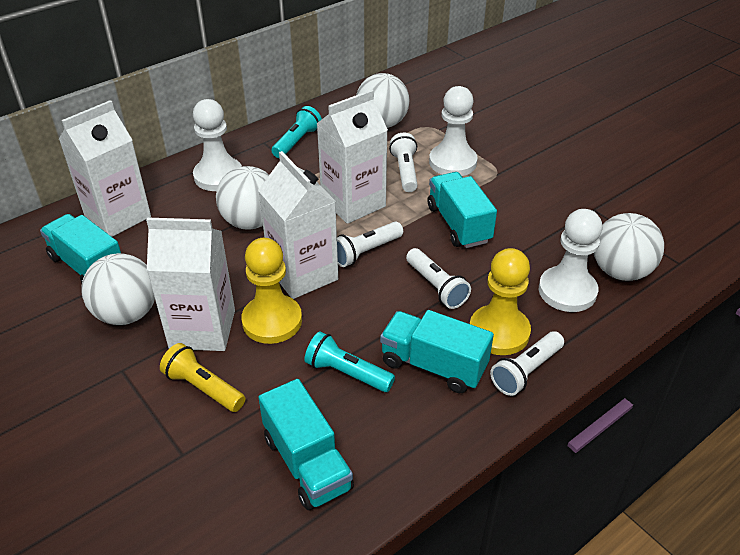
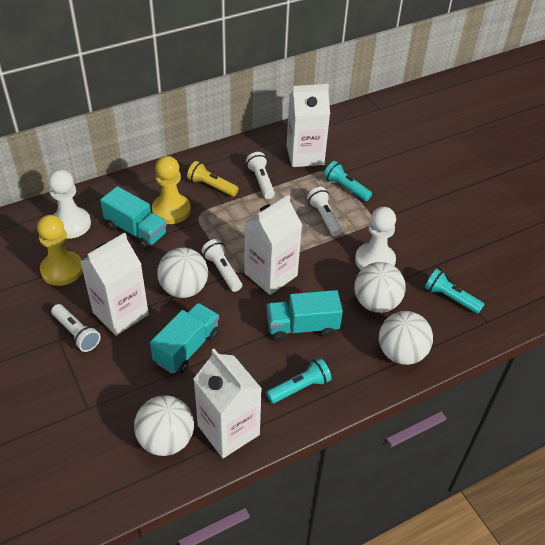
turquoise flashlight: [271,106,322,158] [305,331,395,392] = 2 -> [266,358,332,403] [323,161,372,201] [425,269,484,314] = 3
turquoise truck: [40,214,121,283] [258,379,354,510] [380,310,494,393] [428,172,497,248] = 4 -> [100,186,167,249] [150,303,219,374] [266,290,343,341] = 3
white pawn: [193,99,242,191] [429,86,478,176] [539,209,602,312] = 3 -> [48,169,91,239] [355,207,396,270] = 2

